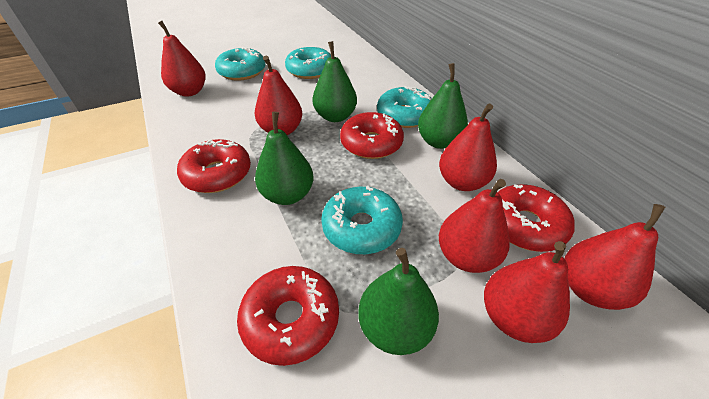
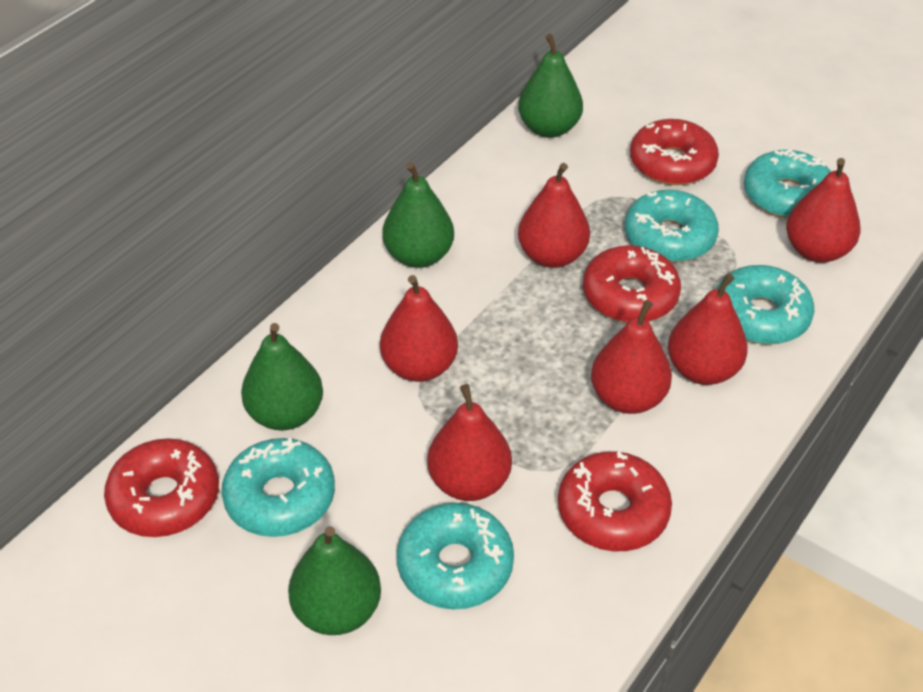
turquoise donut: [215,47,266,81] [285,47,331,79] [321,186,403,254] [377,86,432,128] = 4 -> [222,438,335,537] [396,503,514,610] [625,190,719,262] [716,265,815,345] [744,149,831,219] = 5

